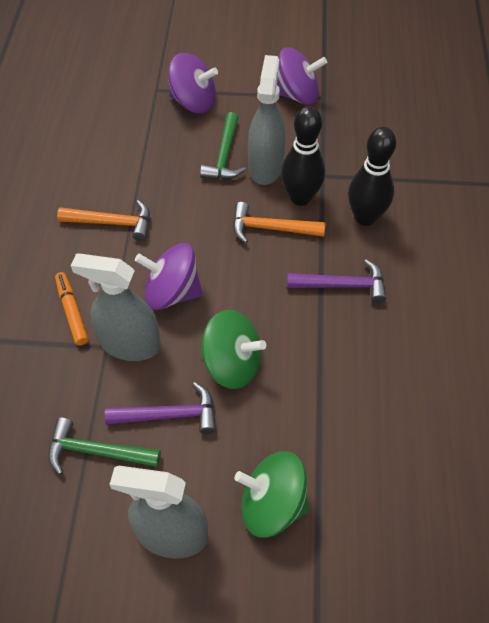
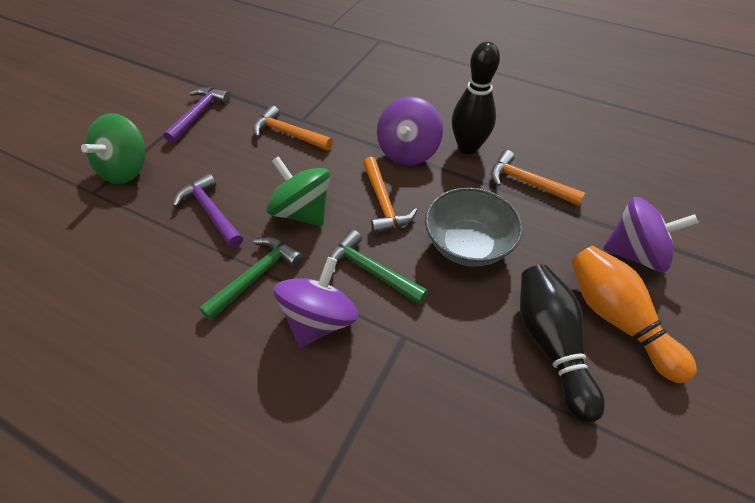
grey bowl: none = 0 -> [425,187,523,267] = 1
grey spray bottle: [71,254,161,361] [109,466,208,559] [248,55,286,185] = 3 -> none = 0
orange bowling pin: none = 0 -> [571,246,697,383] = 1
orange hammer: [57,200,150,241] [233,202,326,243] = 2 -> [253,105,333,150] [363,157,417,234] [491,150,585,206] = 3
orange marker: [55,272,88,345] = 1 -> none = 0

